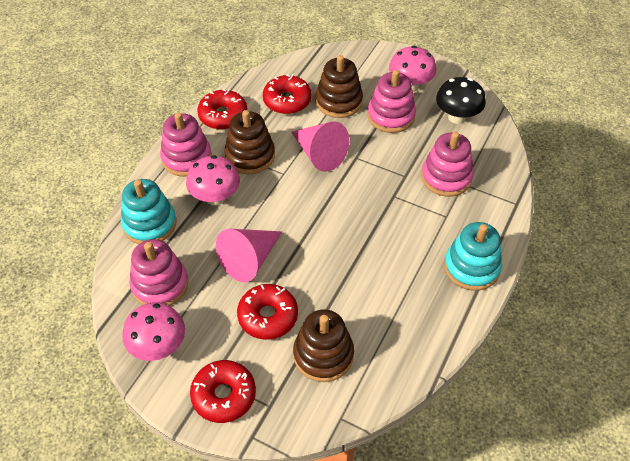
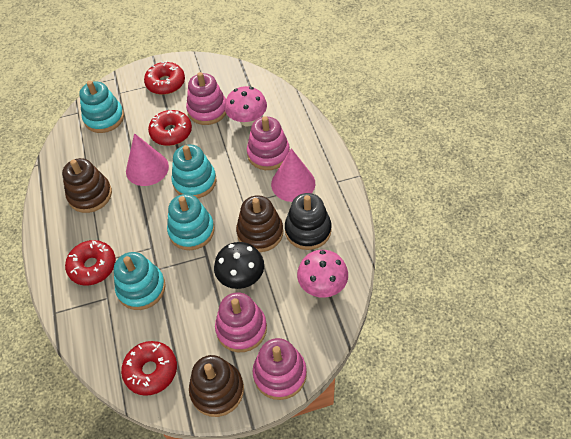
black stacking toy: none = 0 -> [285,193,332,250] = 1
pink mushroom: [122,302,185,361] [186,155,240,206] [389,46,437,92] = 3 -> [225,86,267,126] [297,250,348,298] = 2
turquoise stacking toy: [121,179,176,244] [444,222,502,291] = 2 -> [79,81,124,133] [114,252,166,310] [167,194,215,250] [172,144,217,198] = 4

